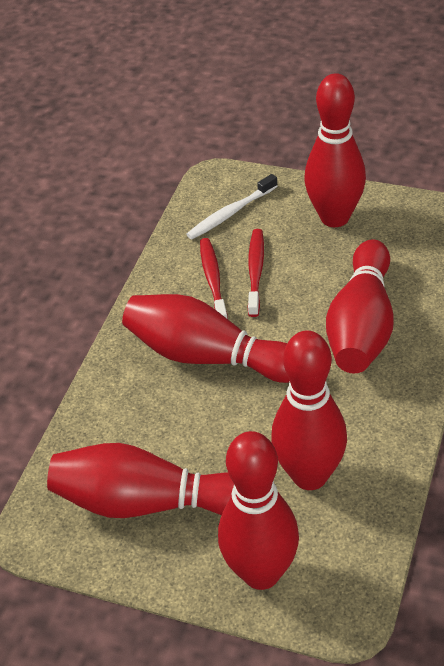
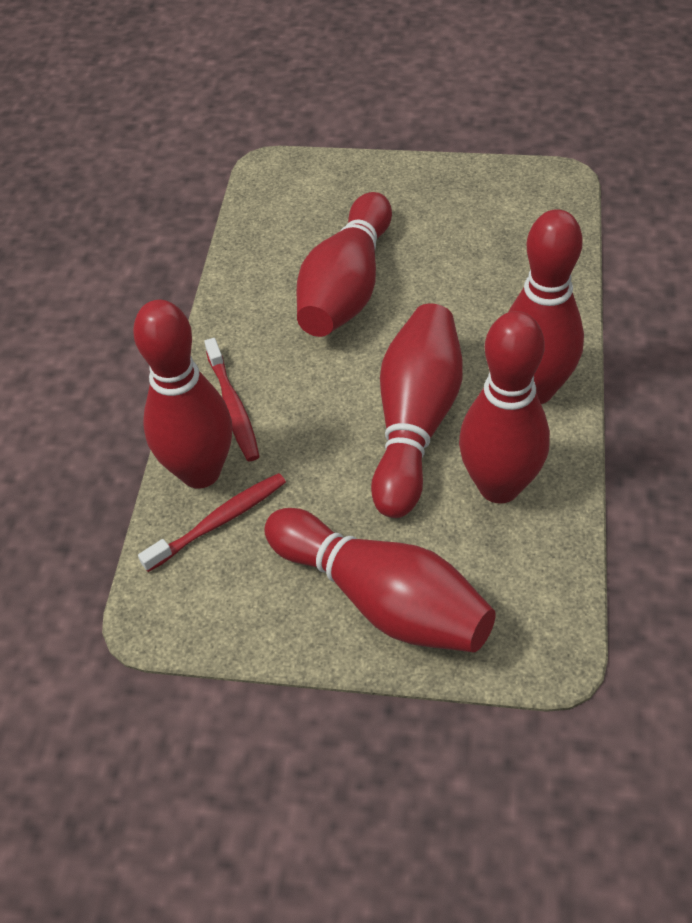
white toothbrush: [186,174,278,239] = 1 -> none = 0

